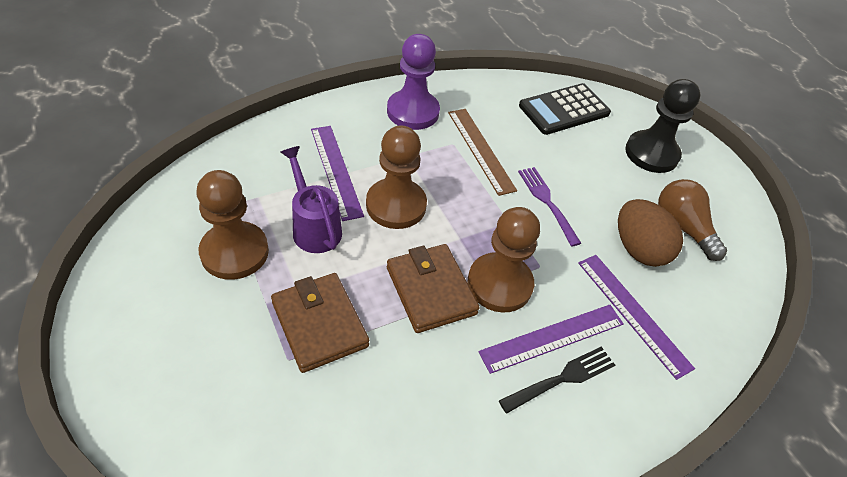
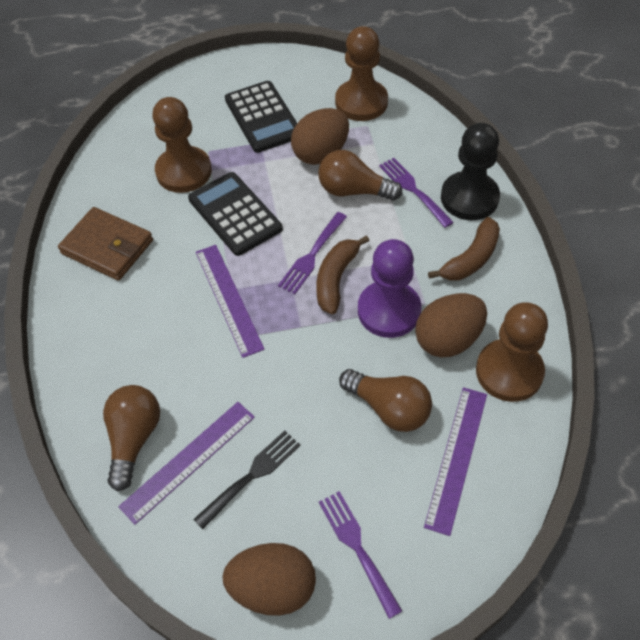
black calculator: [519,83,611,135] = 1 -> [188,172,283,256] [225,81,297,153] = 2
brown banana: none = 0 -> [316,235,370,314] [428,217,500,281] = 2
brown egg: [618,199,683,267] = 1 -> [222,543,316,616] [291,108,349,165] [415,293,487,357] = 3
brown light bulb: [658,179,727,261] = 1 -> [103,385,160,491] [318,150,402,201] [339,369,432,432] = 3
brown ruler: [448,109,517,196] = 1 -> none = 0
brown wallet: [271,273,369,373] [387,244,480,333] = 2 -> [58,207,153,281] = 1
purple fork: [518,167,581,247] = 1 -> [278,212,347,294] [319,491,402,619] [379,158,454,228] = 3
purple watering can: [281,146,342,253] = 1 -> none = 0

